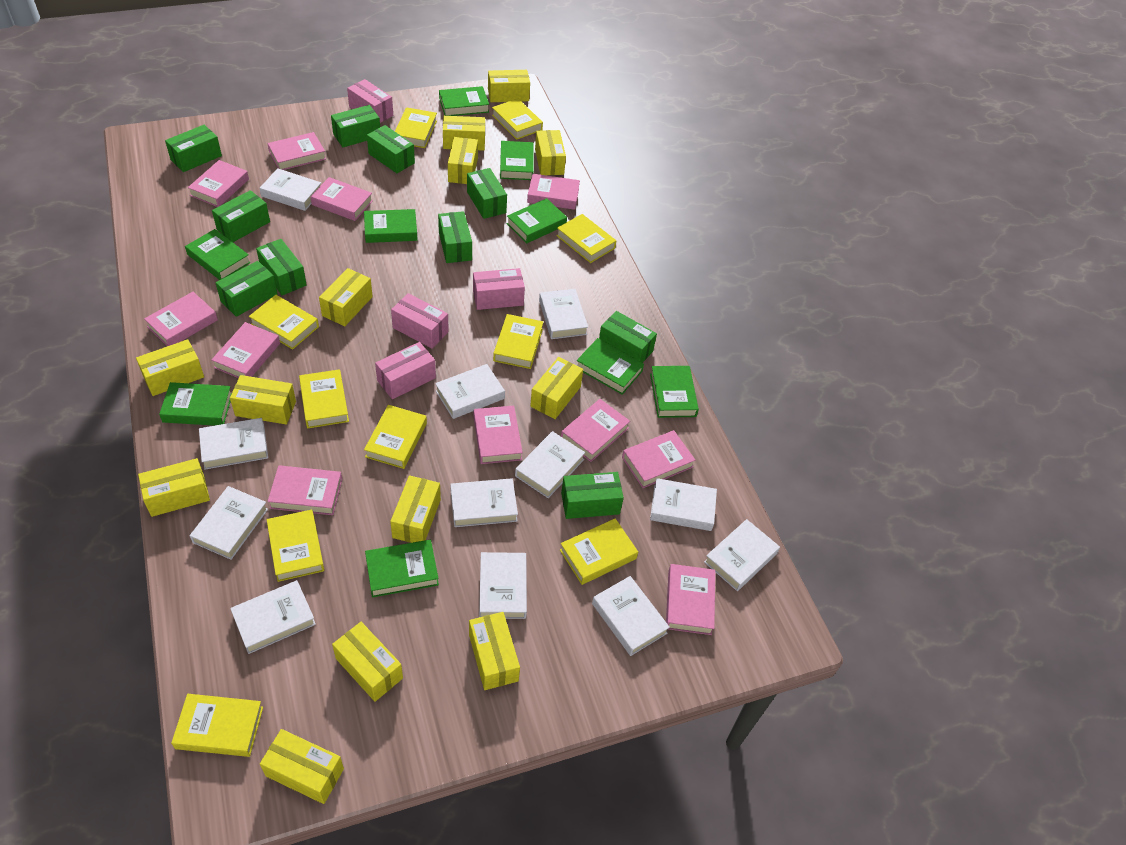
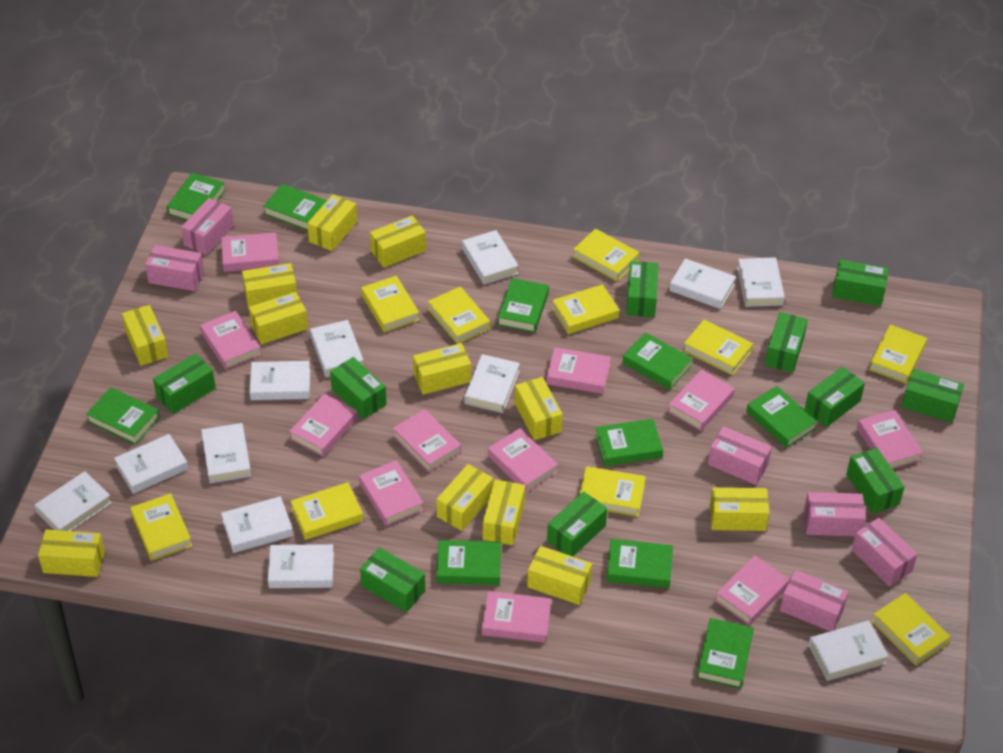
green book: [159,382,232,426] [185,229,251,280] [364,209,418,243] [365,540,439,598] [439,86,489,116] [500,141,534,180] [507,198,567,243] [577,338,644,395] [650,366,699,418] = 9 -> [86,387,160,445] [167,173,225,220] [263,184,327,231] [436,540,501,585] [498,278,549,333] [595,419,663,466] [606,539,673,588] [623,332,693,390] [697,618,754,689] [746,386,818,448] = 10
pink box: [347,79,393,123] [375,342,436,399] [391,293,449,349] [473,268,525,310] = 4 -> [145,245,204,291] [181,198,234,255] [708,426,772,485] [780,570,848,631] [804,492,865,536] [851,518,918,587] = 6
yellow box: [136,339,204,396] [138,458,210,517] [230,375,296,425] [260,729,344,804] [319,268,373,326] [332,622,403,702] [390,475,441,543] [443,116,485,151] [448,137,478,184] [469,612,520,690] [488,70,530,102] [530,357,583,419] [535,130,566,175] = 13 -> [38,529,105,577] [122,305,168,366] [242,263,297,309] [249,292,308,344] [307,194,357,251] [370,215,426,268] [413,343,471,395] [436,464,493,531] [483,479,525,545] [515,377,563,440] [527,546,592,605] [710,487,770,531] = 12

